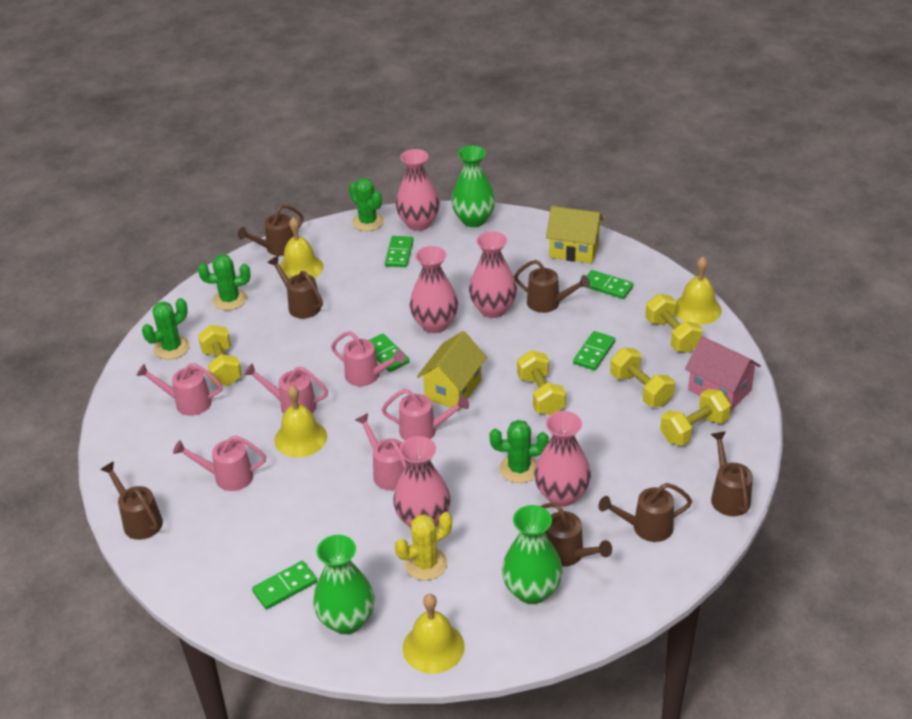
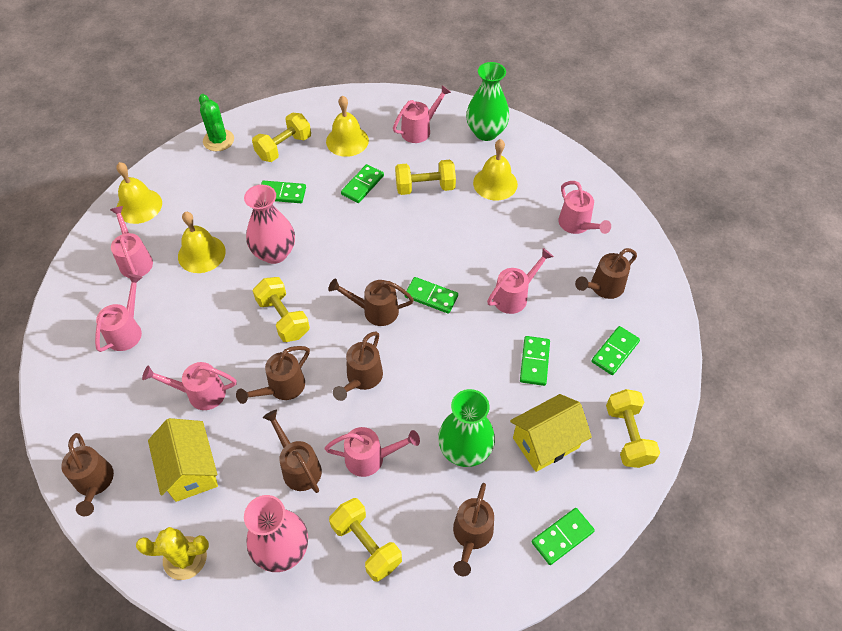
green cactus: [142,298,190,360] [198,254,251,310] [349,178,384,231] [489,420,549,483] = 4 -> [199,94,234,151] = 1
green domino: [252,561,317,610] [369,334,410,372] [385,236,414,267] [573,331,615,371] [587,270,633,299] = 5 -> [261,181,306,203] [341,164,384,203] [404,277,458,314] [520,336,550,386] [532,508,595,565] [591,326,640,375] = 6
green vase: [313,535,375,634] [451,145,495,227] [502,505,563,604] = 3 -> [438,389,495,467] [466,62,510,141] = 2
pink house: [685,336,761,412] = 1 -> none = 0
pink vase: [393,436,451,528] [396,149,440,231] [410,246,458,333] [469,231,517,318] [534,411,591,507] = 5 -> [244,185,295,264] [244,495,308,572] = 2
pink watering can: [136,363,222,416] [173,436,266,491] [244,363,328,414] [331,331,405,386] [355,413,408,490] [382,389,469,440] = 6 -> [95,274,143,352] [110,206,153,278] [142,362,237,410] [325,427,420,477] [393,85,451,143] [487,248,554,314] [559,181,611,234] = 7

